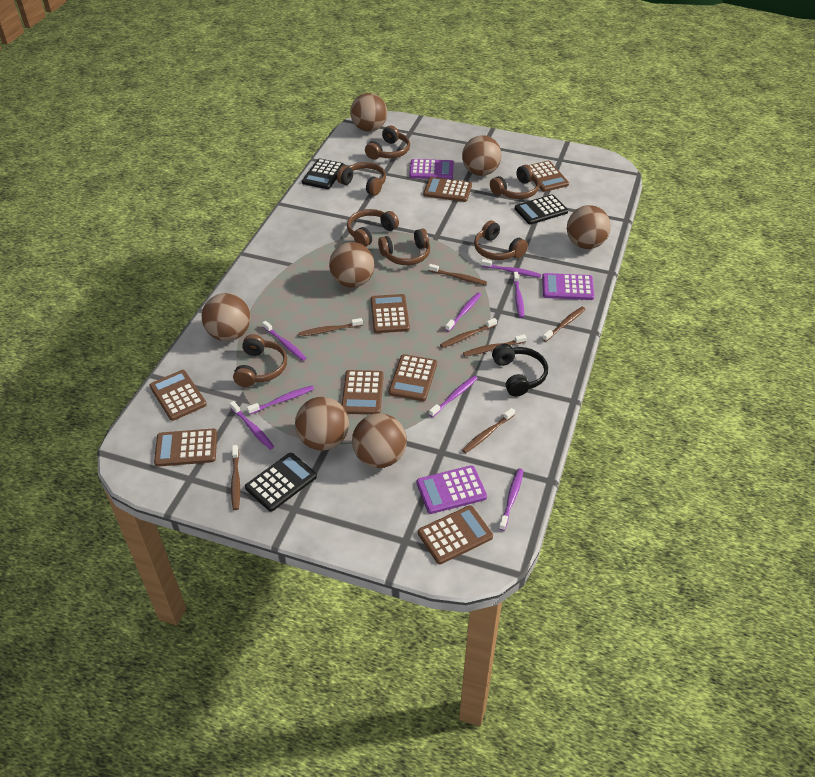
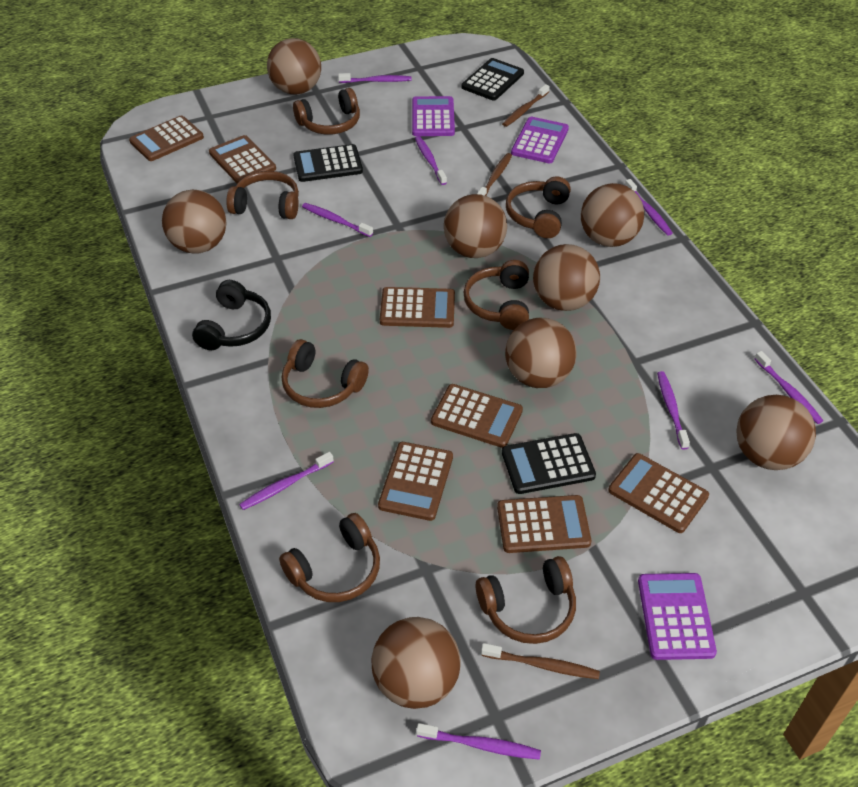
brown ball: [202,293,251,341] [295,397,349,451] [329,242,374,288] [350,93,387,132] [352,413,407,468] [462,135,501,176] [567,205,611,249] = 7 -> [162,190,227,254] [267,38,321,94] [371,617,461,709] [444,194,507,258] [505,318,576,388] [533,244,600,311] [581,183,644,247] [736,395,816,470] = 8
brown calculator: [150,370,207,421] [154,428,217,467] [342,370,384,415] [371,294,410,333] [389,354,437,401] [418,505,493,564] [423,177,472,202] [529,161,569,192] = 8 -> [129,116,204,161] [209,135,276,184] [378,442,453,521] [380,287,455,328] [431,384,523,448] [497,495,591,553] [608,453,709,533] = 7
brown toothbrush: [231,445,240,510] [298,318,363,337] [428,264,487,285] [440,318,497,348] [462,408,515,453] [463,334,527,357] [543,307,585,342] = 7 -> [477,153,512,196] [481,643,600,679] [502,84,550,127] = 3

